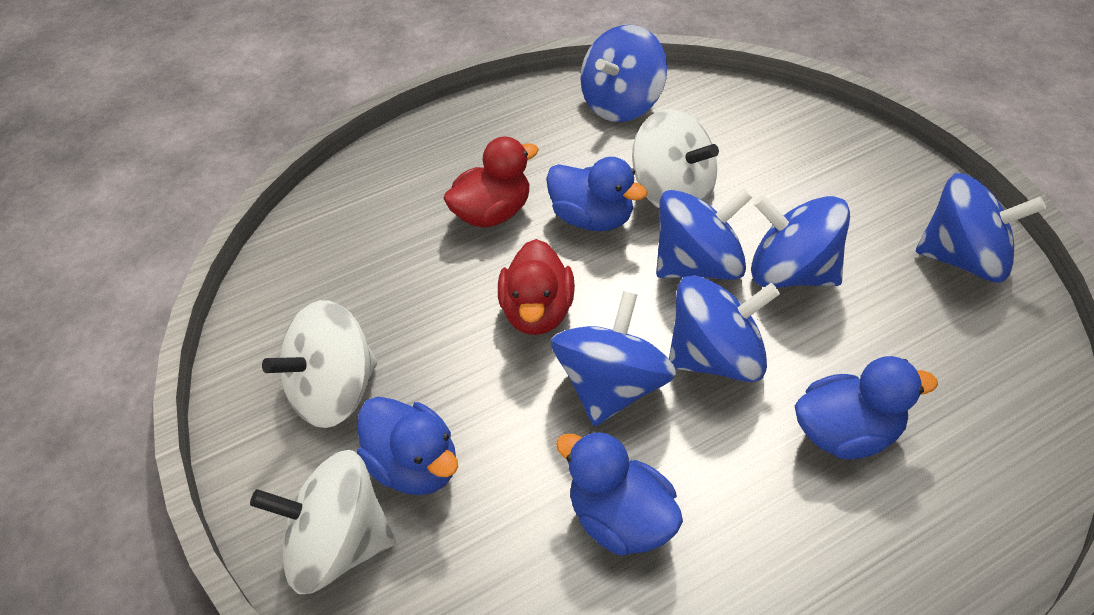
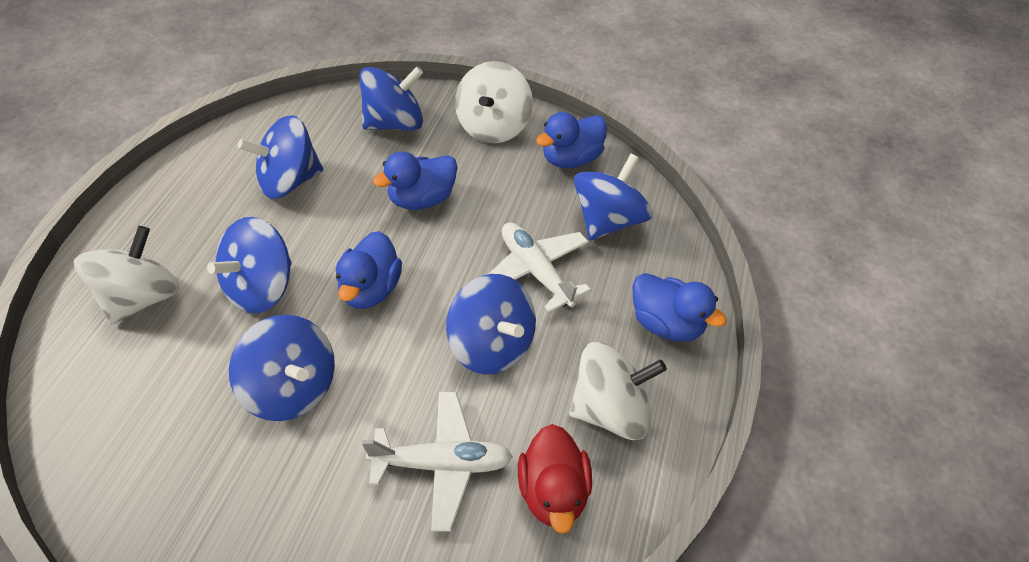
red duck: [443,136,539,228] [498,239,575,335] = 2 -> [518,424,592,534] = 1
white plane: none = 0 -> [362,392,513,532] [489,222,591,313] = 2

